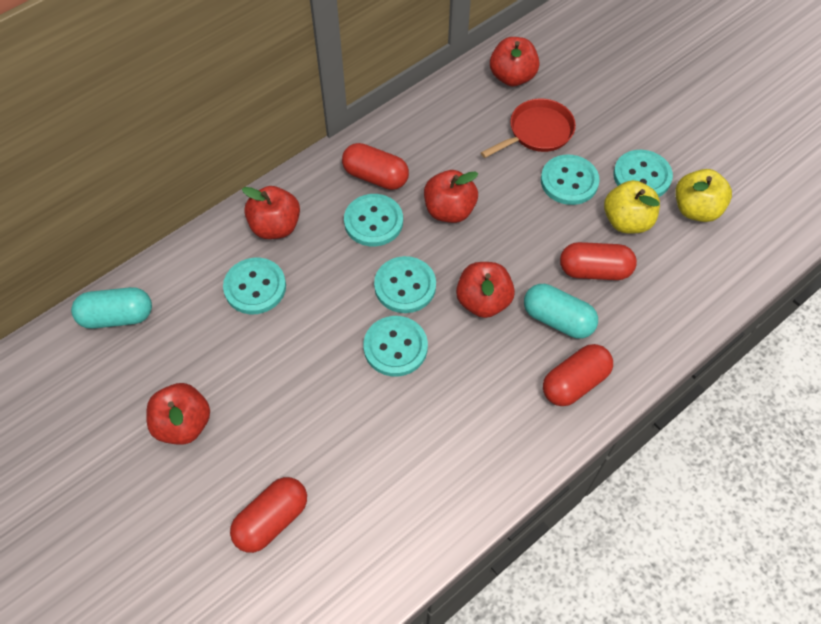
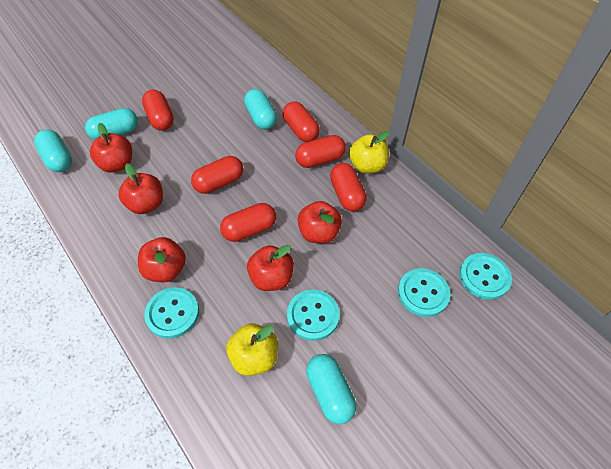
red capsule: [230,477,307,553] [342,143,409,190] [543,344,613,406] [560,242,637,280] = 4 -> [142,90,174,131] [191,156,243,194] [220,203,276,242] [283,101,320,142] [295,135,346,168] [330,163,366,211] = 6
red pan: [481,99,576,158] = 1 -> none = 0
turquoise button: [223,258,286,314] [344,194,403,246] [363,316,428,377] [374,256,436,313] [541,155,600,205] [613,150,673,197] = 6 -> [144,287,199,339] [287,290,340,341] [398,268,450,317] [459,253,512,300] = 4
turquoise capsule: [71,287,152,329] [524,284,598,339] = 2 -> [34,129,72,172] [85,108,138,140] [244,89,277,130] [306,354,356,424] = 4

